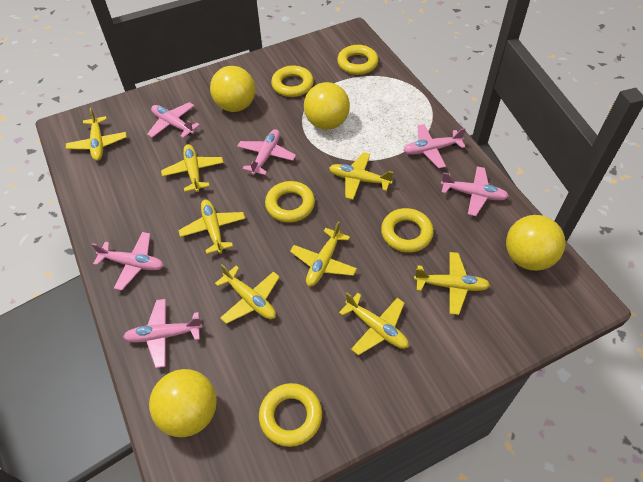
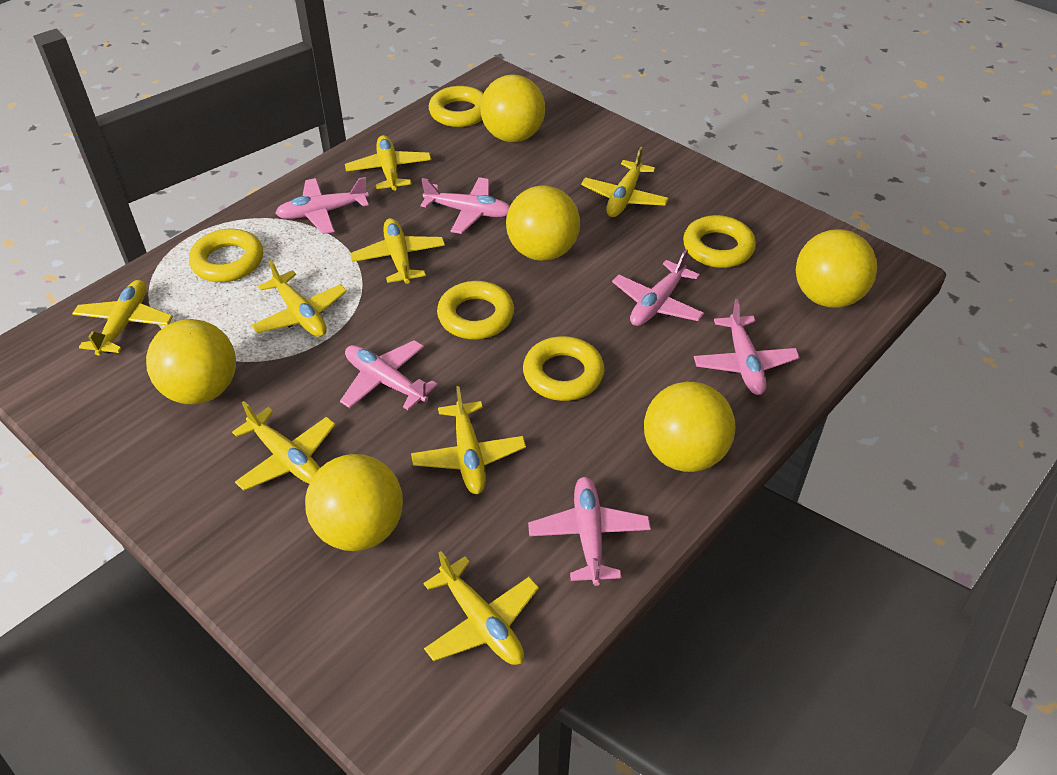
yellow ball: [149,369,217,437] [210,66,255,112] [304,82,350,130] [506,215,565,271] = 4 -> [146,319,236,404] [305,454,403,551] [480,75,545,142] [506,185,580,261] [644,382,735,472] [796,229,877,308] = 6

